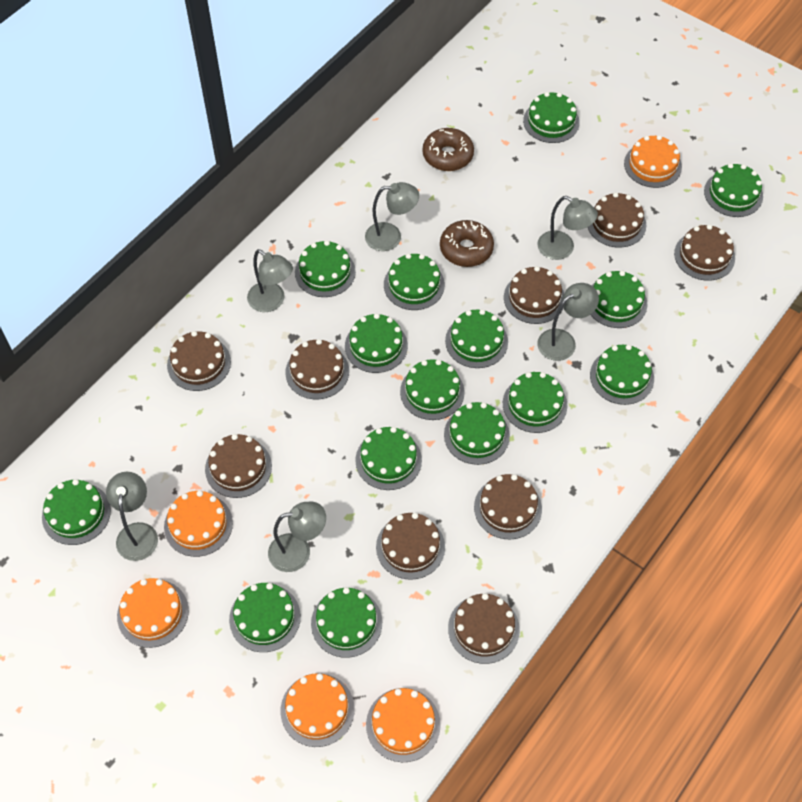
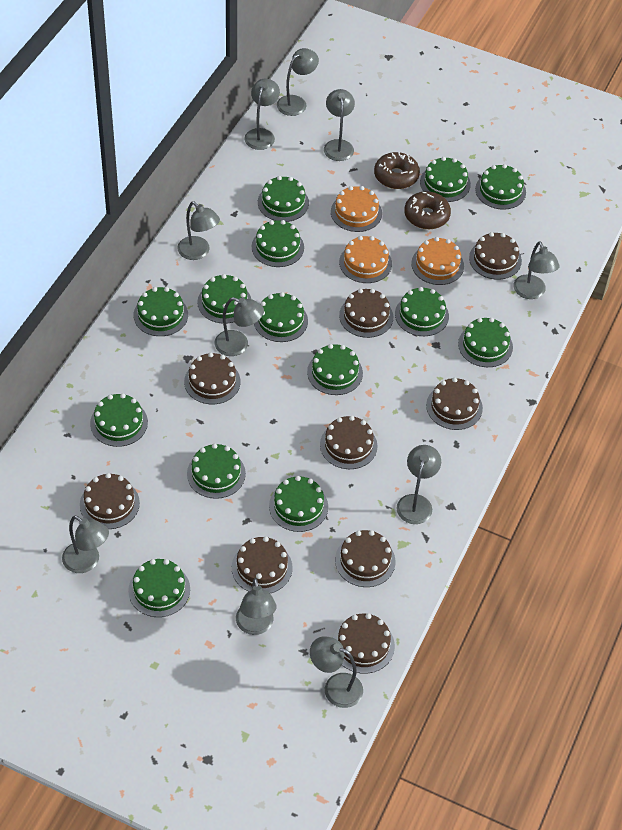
green cake: [42,479,111,545] [229,583,301,652] [295,240,356,297] [311,587,382,658] [345,313,408,373] [355,427,422,490] [384,253,445,310] [400,359,465,420] [444,402,510,465] [445,309,508,368] [503,372,567,433] [523,92,580,143] [590,344,654,405] [591,271,647,328] [704,163,763,217] = 15 -> [90,393,148,447] [128,559,190,617] [133,287,188,336] [187,443,246,499] [197,274,251,323] [252,220,304,267] [254,292,308,342] [258,176,309,222] [269,476,328,532] [307,344,363,395] [395,287,449,336] [420,157,471,202] [458,318,513,367] [475,164,526,210] = 14
grey lamp: [106,472,158,561] [247,249,293,312] [268,502,326,572] [365,182,419,251] [537,196,598,260] [537,283,599,361] = 6 -> [62,515,109,573] [177,202,220,260] [215,297,264,356] [236,578,277,635] [244,79,280,150] [277,48,319,116] [310,636,363,708] [324,89,355,161] [396,445,441,524] [513,241,560,299] = 10
orange cake: [117,578,189,648] [164,490,233,557] [281,673,355,747] [366,688,441,762] [624,135,682,188] = 5 -> [331,186,382,232] [339,236,392,283] [411,237,464,285] = 3

